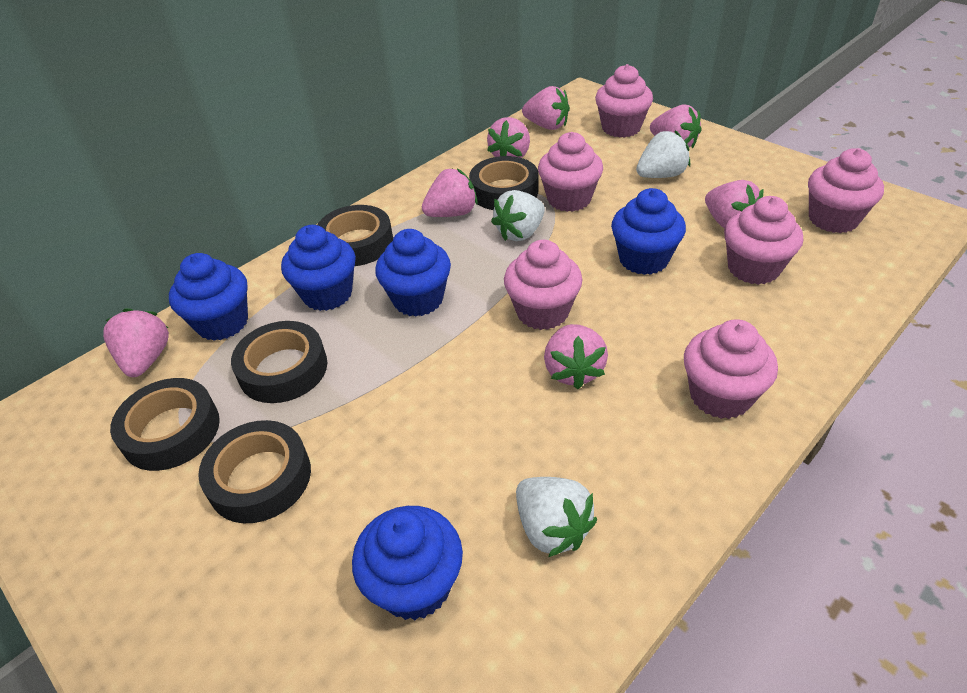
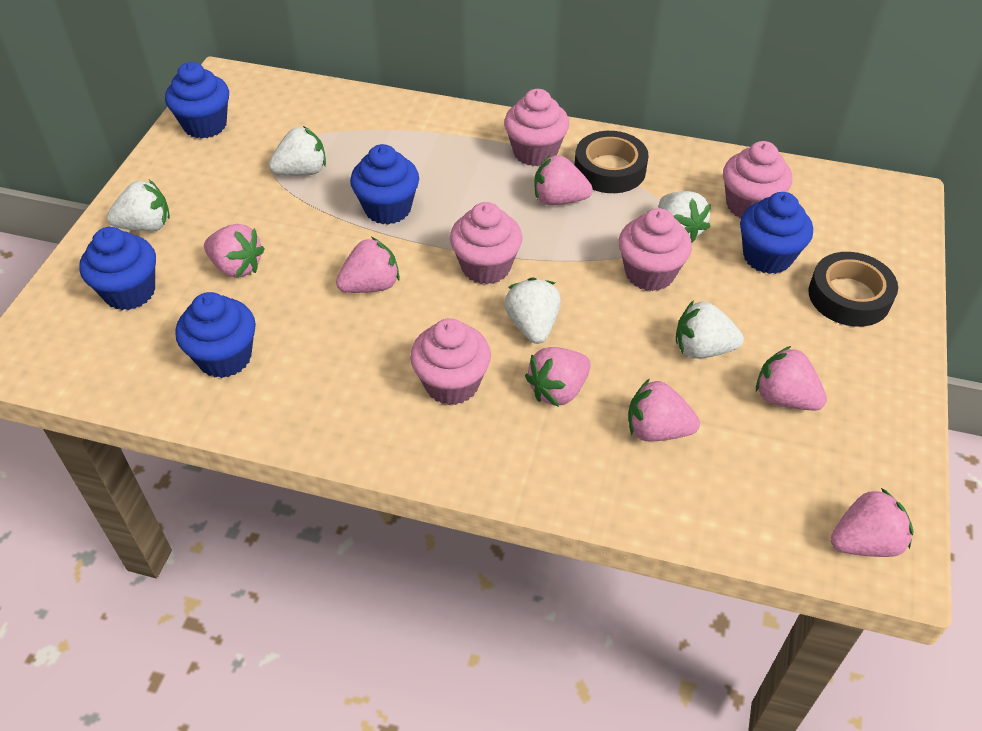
black tape: [110,378,220,471] [198,420,311,523] [231,321,327,403] [318,205,393,266] [469,156,539,210] = 5 -> [575,131,648,193] [809,252,898,327] = 2
pink cupcake: [504,240,582,330] [538,132,603,212] [595,64,653,138] [684,319,778,419] [724,196,803,285] [808,148,884,233] = 6 -> [410,318,491,405] [450,202,522,285] [504,89,569,167] [618,208,692,291] [723,141,792,219] = 5
white strawberry: [491,190,545,241] [516,477,597,557] [636,131,690,178] = 3 -> [107,180,170,231] [269,126,326,176] [504,277,561,344] [659,191,711,243] [676,300,744,359] = 5

